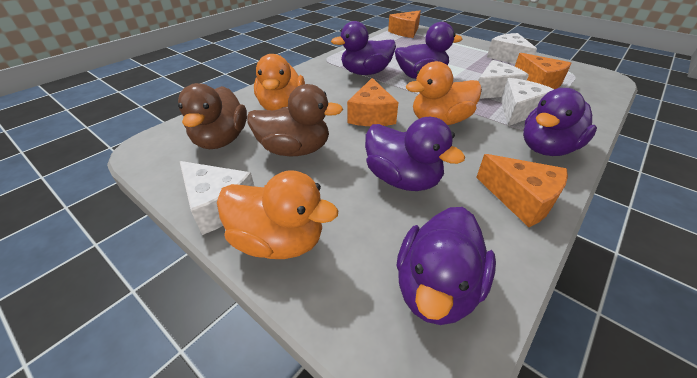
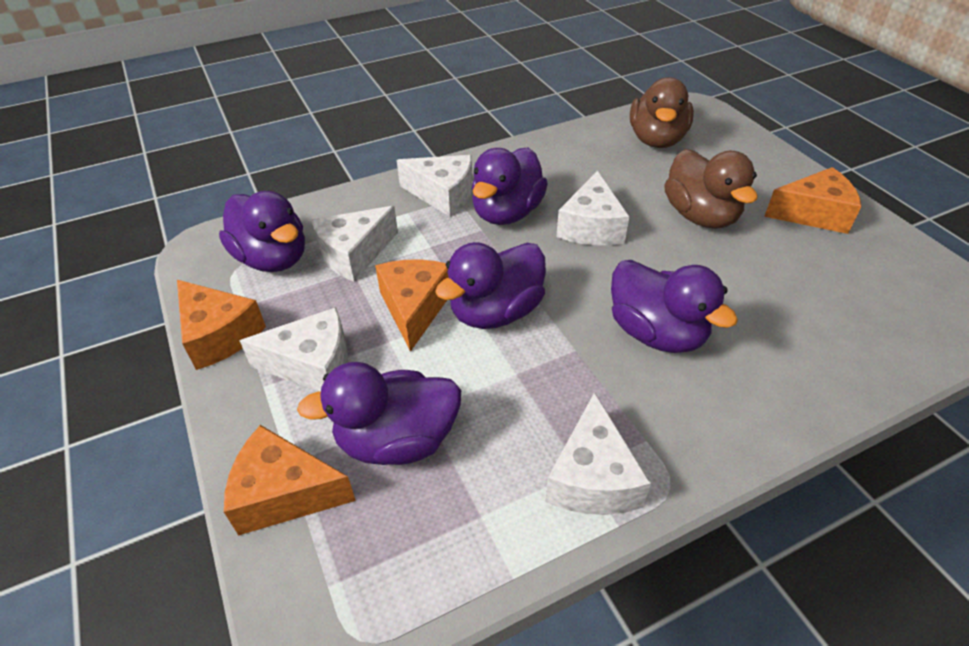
orange duck: [217,170,338,259] [254,54,305,110] [406,61,482,125] = 3 -> none = 0
white cheese: [180,161,255,235] [478,60,529,99] [487,33,537,64] [501,78,554,126] = 4 -> [240,307,348,391] [312,206,398,282] [397,155,473,217] [545,392,651,515] [556,171,630,245] = 5

